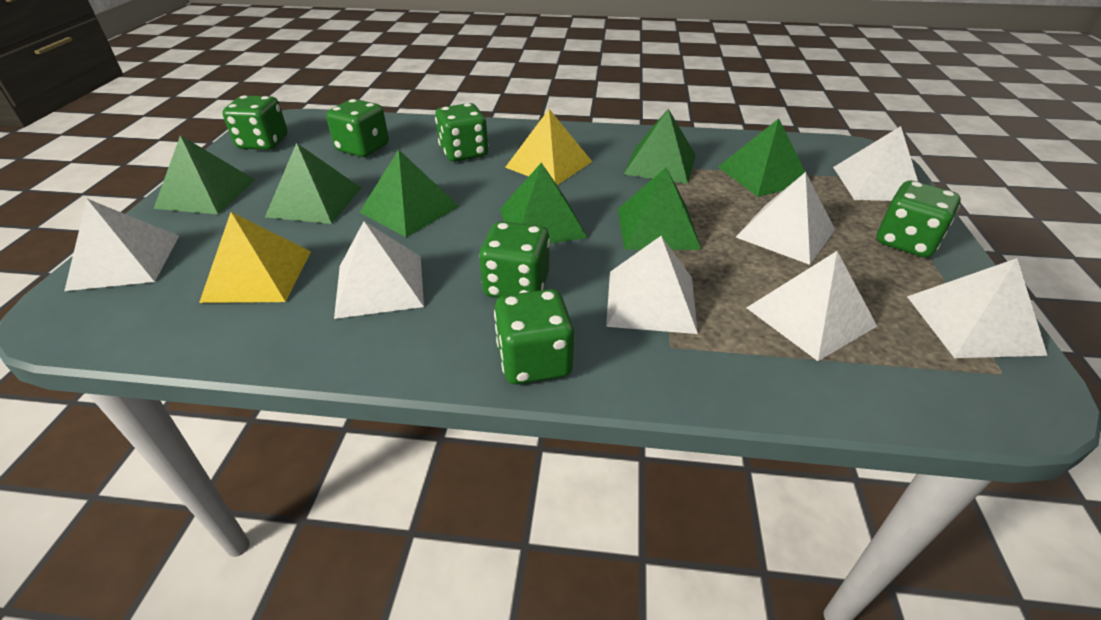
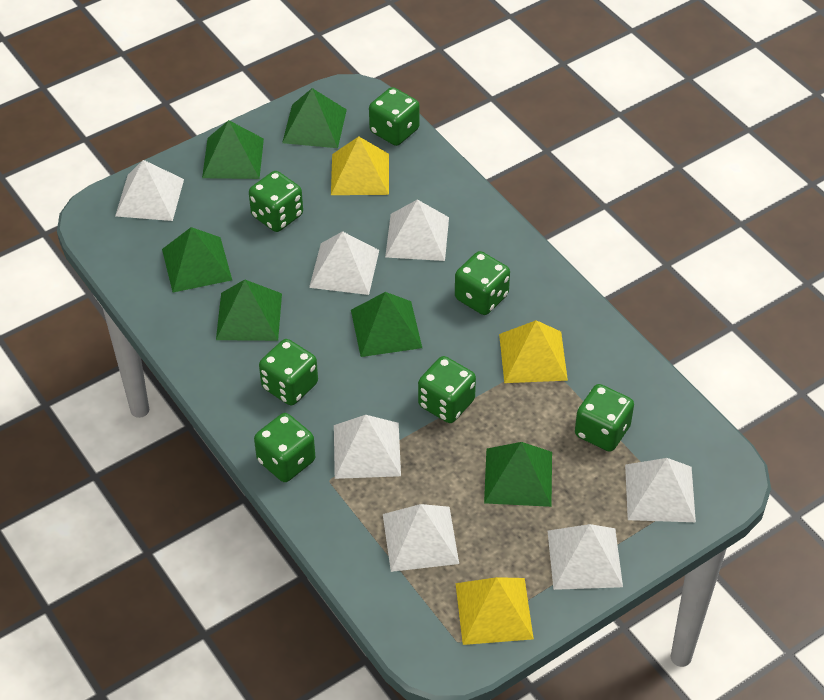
green dice: [222,95,288,150] [326,99,389,157] [435,103,488,162] [479,222,550,298] [494,289,574,384] [877,181,961,258] = 6 -> [249,171,303,232] [254,413,315,482] [259,339,318,405] [369,87,419,146] [418,356,476,423] [455,251,510,315] [575,384,634,452] = 7
green pyramid: [154,135,255,214] [265,143,361,224] [360,150,460,237] [500,162,587,244] [618,167,701,250] [624,109,696,184] [718,118,805,197] = 7 -> [162,227,232,292] [202,120,264,179] [216,280,282,341] [282,88,347,148] [351,292,422,357] [484,442,552,507] = 6
yellow pyramid: [199,212,311,303] [505,109,592,185] = 2 -> [331,136,389,195] [456,577,534,645] [499,320,568,383] = 3

